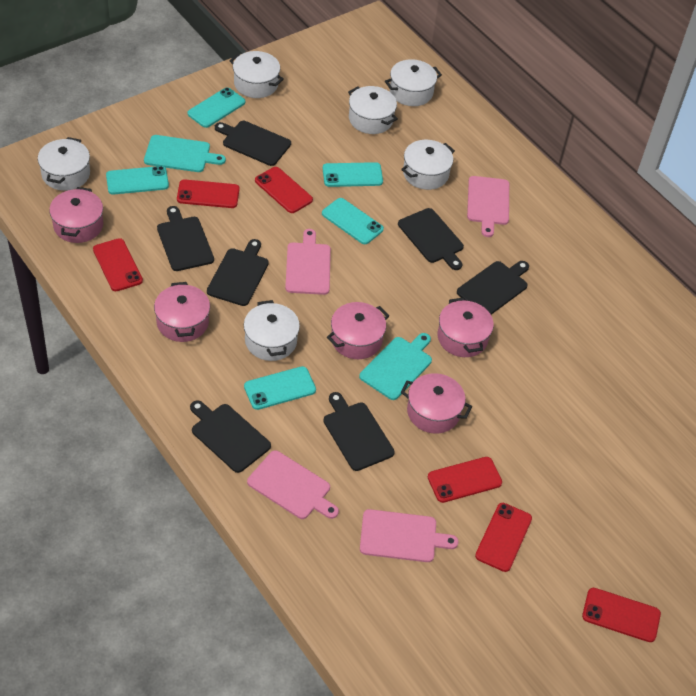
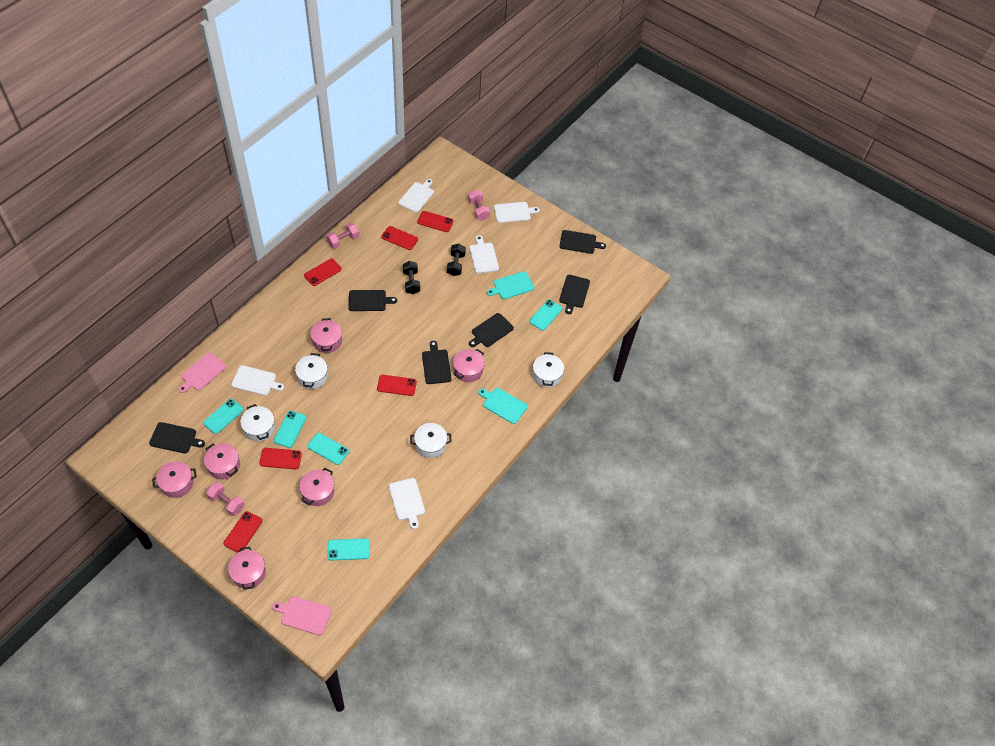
black cutting board: [157,206,214,271] [190,400,271,473] [207,239,269,306] [215,121,291,166] [323,392,395,471] [398,208,464,270] [457,261,529,315] = 7 -> [149,422,205,453] [348,290,397,311] [422,341,452,384] [469,313,514,347] [559,230,606,254] [559,275,590,314] = 6
black dumbbell: none = 0 -> [403,261,420,294] [447,244,466,276] = 2
pink cutting board: [247,450,339,519] [285,229,331,295] [360,509,459,562] [467,176,509,237] = 4 -> [179,353,226,393] [272,596,332,635] = 2
pink dumbbell: none = 0 -> [206,482,244,516] [326,223,359,249] [468,190,490,220] = 3
pink pot: [49,187,103,243] [154,282,210,342] [327,302,389,359] [401,373,472,434] [438,298,494,357] = 5 -> [152,461,197,498] [204,443,240,479] [228,547,266,590] [299,468,334,506] [310,318,342,353] [453,349,485,382] = 6
white cutting board: none = 0 -> [231,365,284,396] [389,478,425,529] [398,179,434,213] [469,235,499,273] [494,202,540,223] = 5
white pot: [38,137,90,191] [229,51,284,98] [244,300,300,361] [348,86,398,134] [385,59,442,106] [401,140,455,190] = 6 -> [240,404,275,441] [295,353,328,389] [410,423,451,458] [533,352,564,387] = 4

